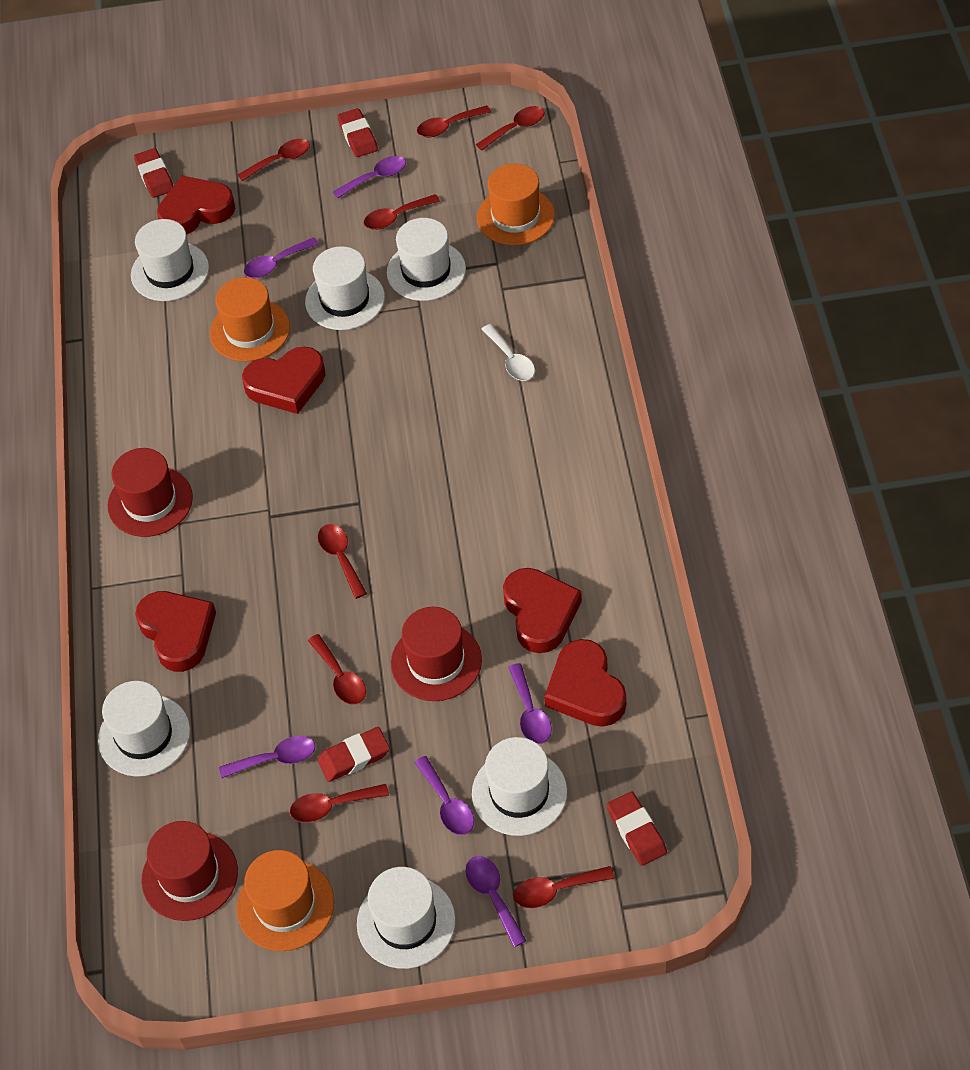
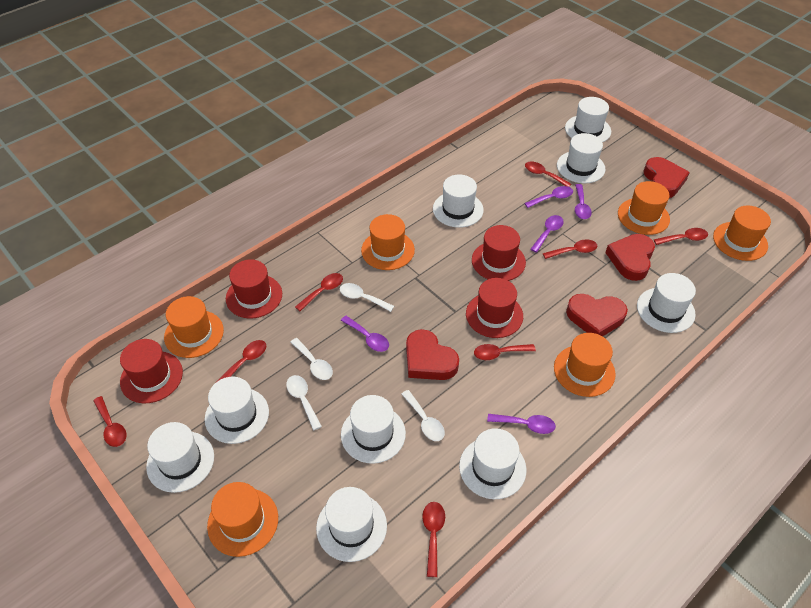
orange hat: [210,277,290,362] [237,850,334,951] [477,164,555,246] = 3 -> [164,296,224,358] [207,482,278,557] [361,214,415,270] [554,333,616,397] [618,181,670,235] [713,206,771,261] = 6
purple spoon: [219,736,315,778] [244,237,319,278] [333,156,406,198] [414,756,474,835] [465,856,526,947] [508,663,552,744] = 6 -> [341,316,389,352] [487,414,556,434] [524,186,573,208] [530,215,564,253] [575,184,592,219] = 5
red eraser: [134,148,173,198] [318,727,390,782] [337,108,378,157] [607,791,667,866] = 4 -> none = 0
red hat: [108,448,193,537] [141,821,238,921] [391,607,482,701] = 3 -> [120,339,183,403] [226,259,282,319] [466,278,523,338] [472,225,526,281] = 4
red heart: [135,591,216,672] [157,176,235,235] [242,347,326,414] [503,568,582,653] [544,639,626,727] = 5 -> [406,329,459,380] [566,294,628,336] [605,234,655,281] [644,157,690,198] = 4
white hat: [98,681,190,777] [131,219,209,301] [305,246,385,330] [357,867,456,969] [387,218,466,301] [472,737,567,836] = 6 -> [146,422,214,493] [205,377,269,444] [316,487,387,562] [341,395,406,464] [433,174,484,228] [459,428,527,499] [557,133,606,183] [565,97,611,142] [637,273,696,333] = 9
white spoon: [482,324,535,381] = 1 -> [286,375,322,430] [290,338,333,380] [340,283,394,312] [401,390,445,441] = 4

